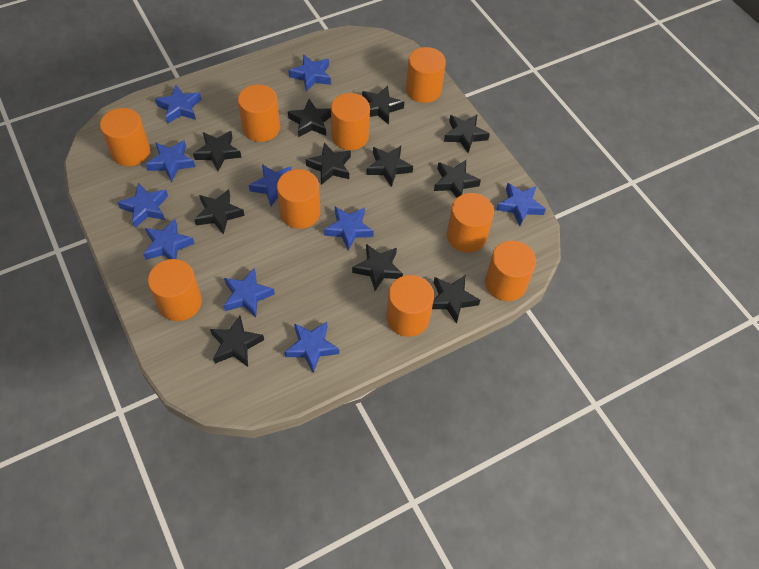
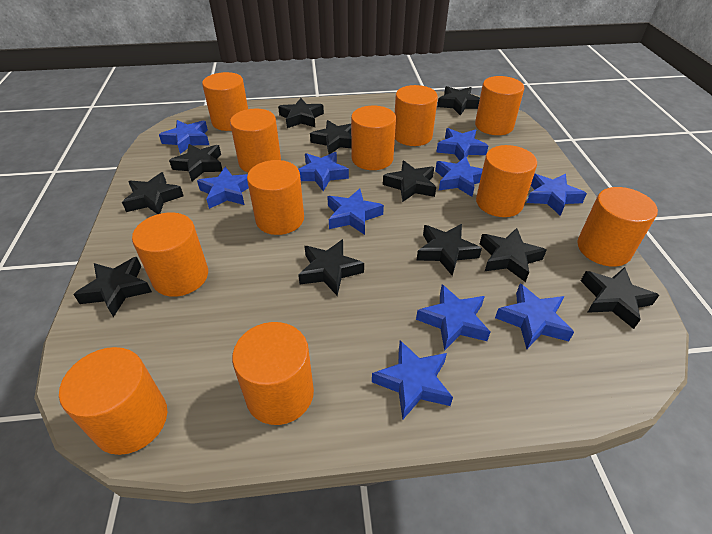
orange cylinder: [100,108,150,166] [148,259,202,321] [238,84,280,142] [277,169,320,229] [331,93,370,150] [387,275,434,337] [406,47,446,103] [447,193,494,252] [485,240,536,301] = 9 -> [59,347,167,455] [132,212,208,297] [202,72,248,131] [230,109,281,172] [232,322,314,425] [247,160,304,235] [351,106,396,170] [395,85,438,146] [475,76,524,135] [476,145,537,217] [577,187,658,267] = 11

